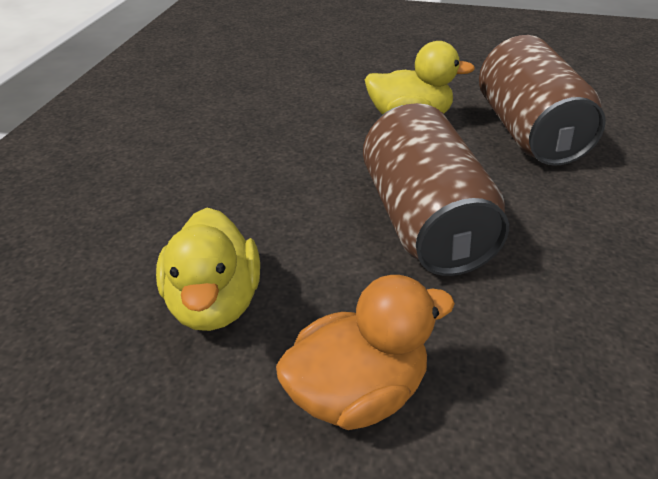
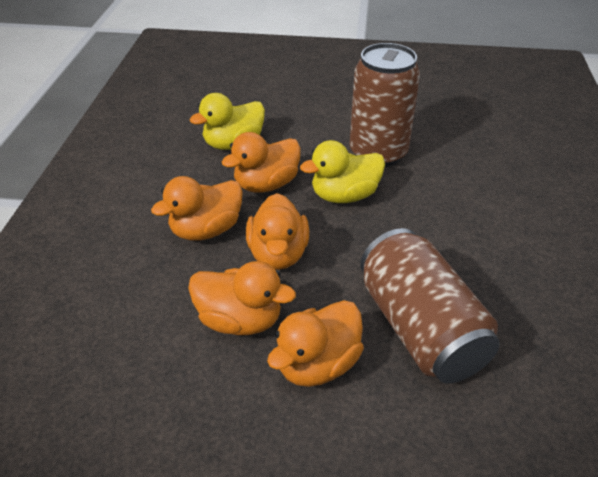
orange duck: [276,275,455,430] = 1 -> [151,176,243,241] [188,261,296,335] [222,132,301,193] [246,193,309,270] [267,300,364,387] = 5

